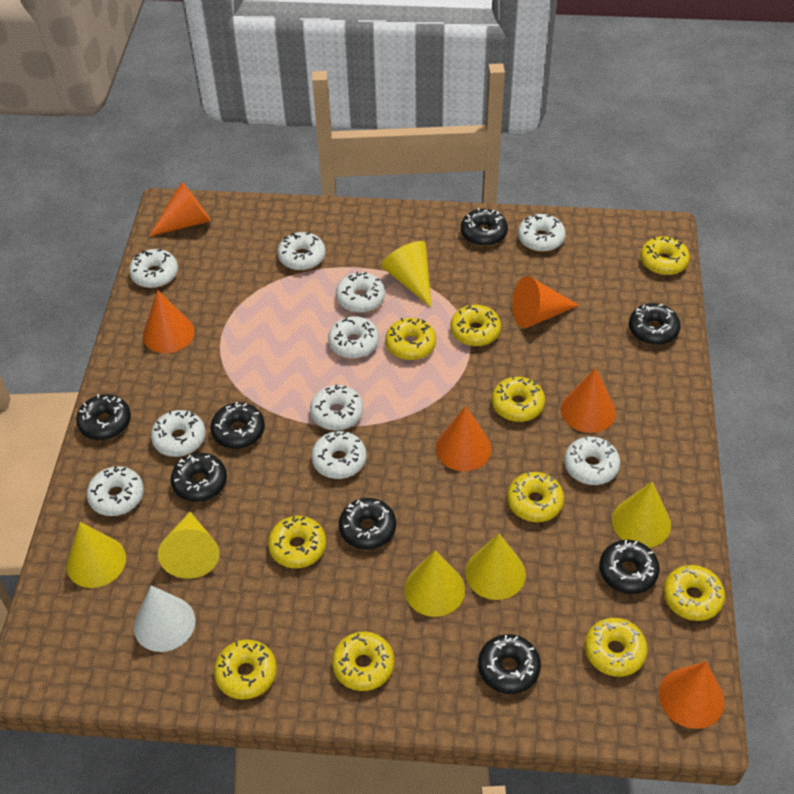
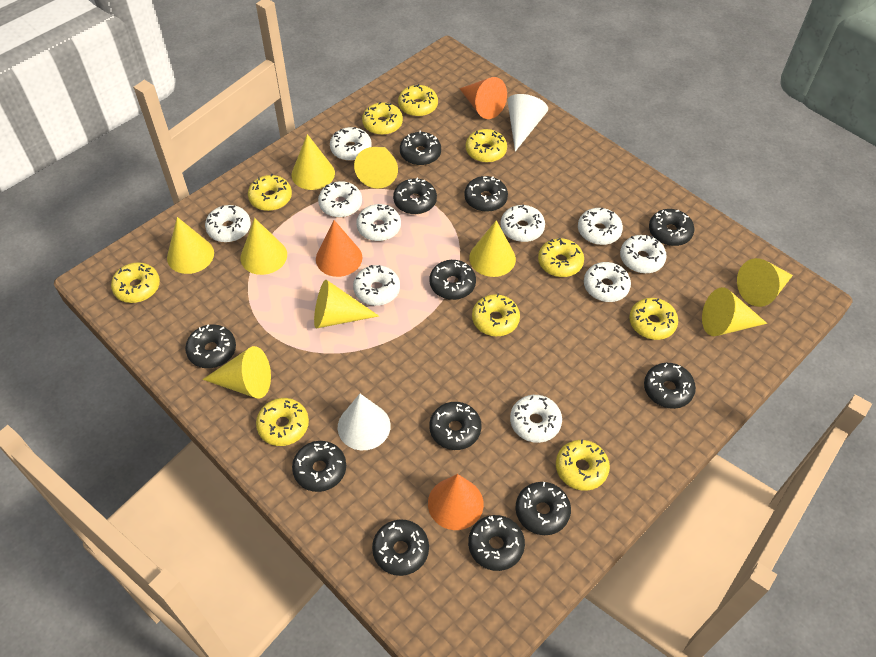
black donut: [76,394,131,440] [171,453,227,502] [211,402,265,449] [339,498,396,550] [461,208,508,246] [478,634,541,694] [599,540,660,594] [629,303,681,345] = 8 -> [185,324,236,368] [292,441,346,492] [372,519,429,576] [393,178,437,214] [400,130,441,165] [429,260,476,300] [429,402,482,450] [464,176,508,212] [468,515,525,571] [516,482,571,535] [644,363,696,409] [649,209,694,246] = 12
orange cone: [143,290,195,353] [149,182,211,237] [436,406,492,471] [512,276,579,328] [561,368,616,433] [659,662,725,729] = 6 -> [316,220,363,277] [428,474,484,530] [459,77,507,119] = 3
white cone: [134,586,195,652] = 1 -> [338,394,391,450] [508,94,548,152] = 2
yellow cone: [66,522,126,588] [158,512,220,579] [381,241,432,308] [404,550,465,617] [465,534,526,600] [612,482,671,548] = 6 -> [167,217,214,274] [202,346,271,399] [240,218,287,275] [292,134,335,190] [314,280,379,329] [354,147,398,189] [469,220,516,277] [702,287,767,336] [737,258,793,307] = 9

